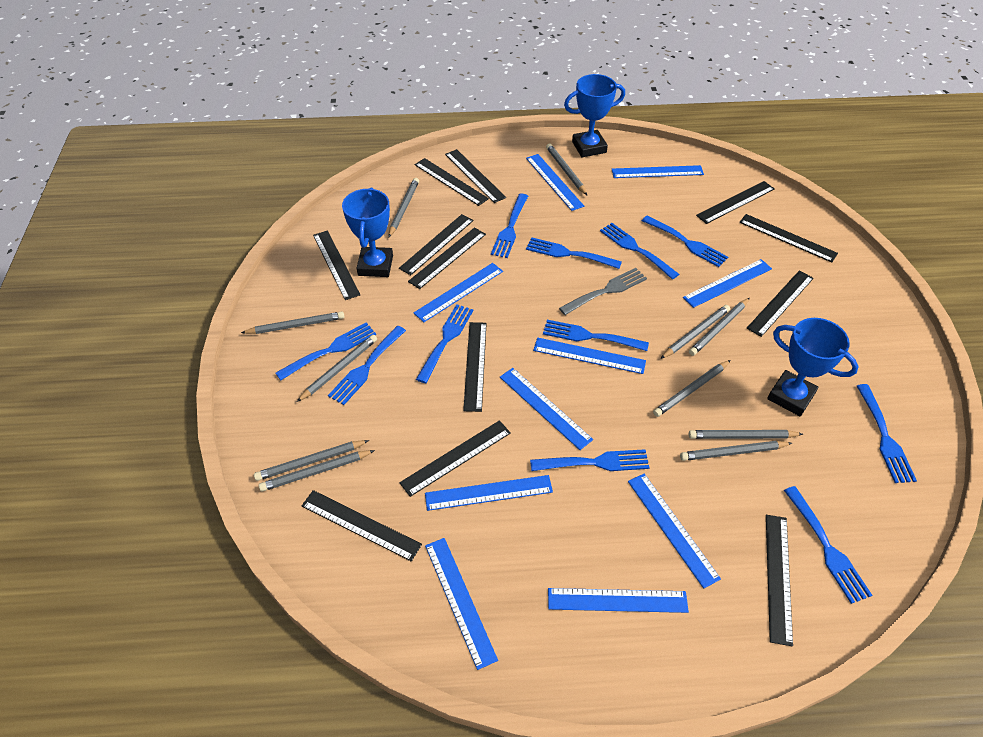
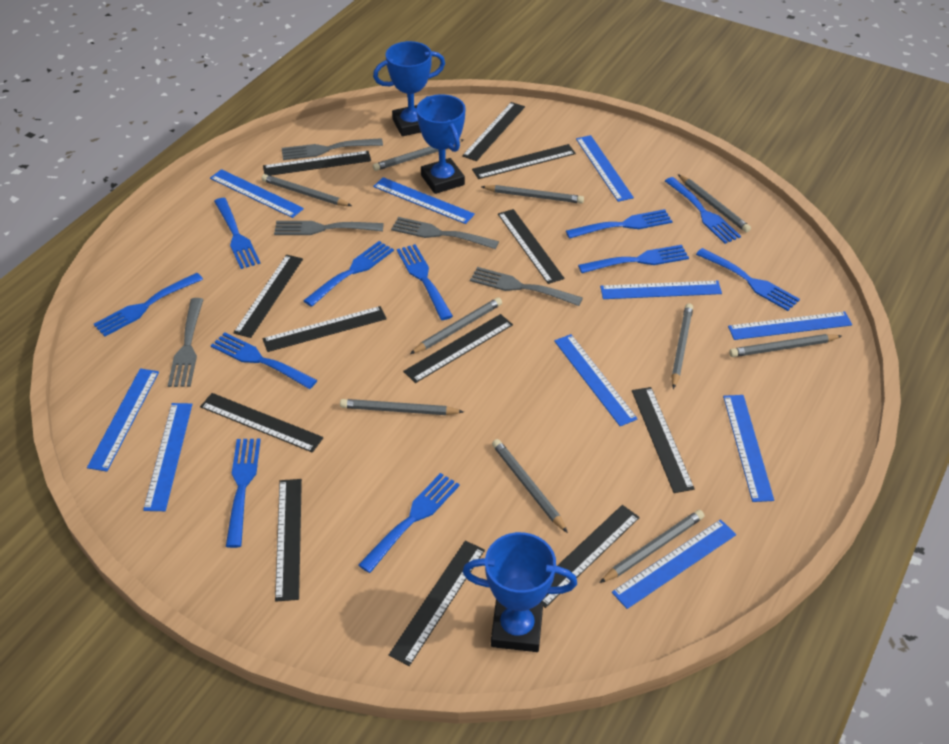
grey fork: [559,268,647,315] = 1 -> [168,298,204,387] [274,221,384,235] [282,138,383,160] [391,217,499,249] [470,267,583,306] = 5
grey pencil: [241,312,344,334] [254,440,369,481] [259,450,375,492] [297,335,377,402] [388,178,419,238] [546,143,587,195] [653,360,731,417] [660,305,730,359] [680,441,792,461] [689,298,750,356] [689,430,803,439] = 11 -> [261,174,352,206] [340,399,464,415] [373,139,464,171] [410,297,502,354] [482,185,584,204] [492,439,568,533] [599,510,704,583] [671,303,693,389] [678,174,751,233] [729,334,842,357] = 10

